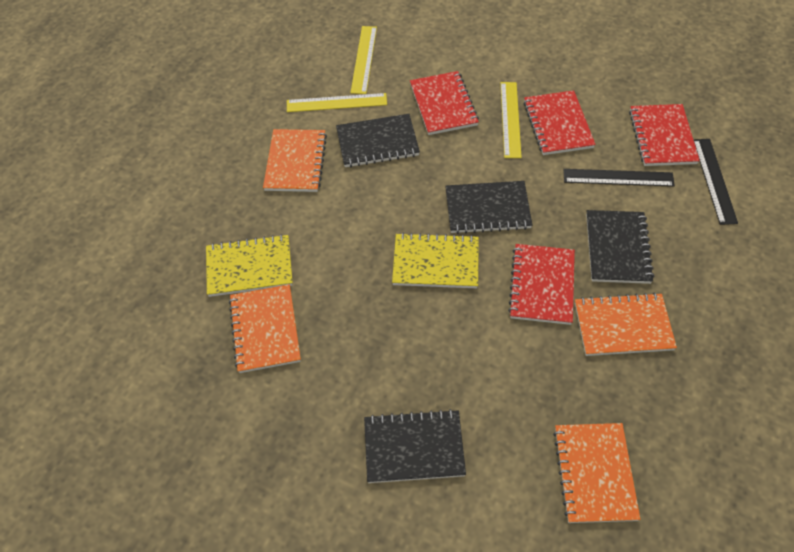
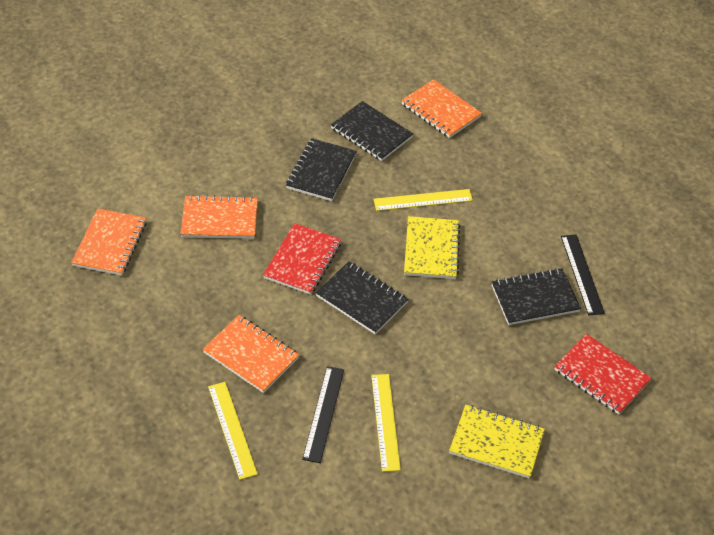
red notebook: [410,71,479,135] [508,244,575,325] [523,90,596,155] [629,104,700,166] = 4 -> [263,223,341,295] [554,334,652,414] = 2

